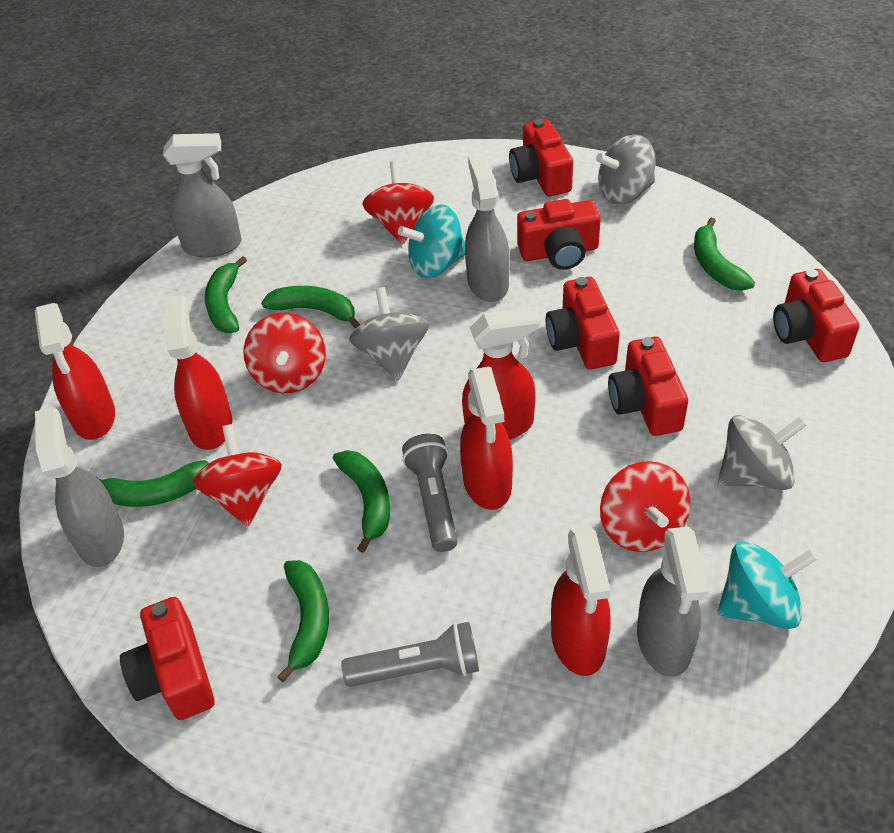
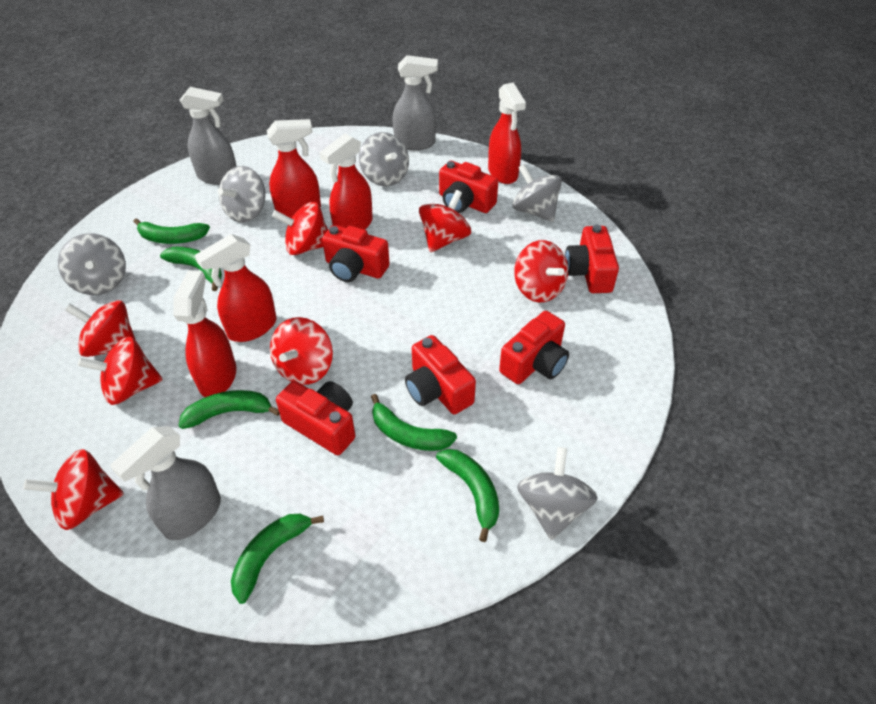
grey flashlight: [341,622,479,687] [402,434,458,552] = 2 -> none = 0
grey spinning top: [349,287,429,380] [596,134,656,204] [718,415,807,490] = 3 -> [58,233,126,295] [218,166,265,222] [359,132,409,186] [512,164,562,222] [517,447,598,540] = 5
grey spray bottle: [35,407,124,567] [163,133,242,258] [465,154,509,302] [637,527,709,677] = 4 -> [110,426,221,540] [180,87,237,185] [393,55,438,150] = 3
red spinning top: [192,424,282,527] [243,313,326,393] [362,161,434,244] [600,461,690,552] = 4 -> [23,449,124,530] [65,300,135,357] [78,337,163,405] [270,317,333,385] [272,202,328,255] [419,190,471,252] [514,240,568,302] = 7
turquoise spinning top: [398,205,465,278] [718,541,818,629] = 2 -> none = 0

